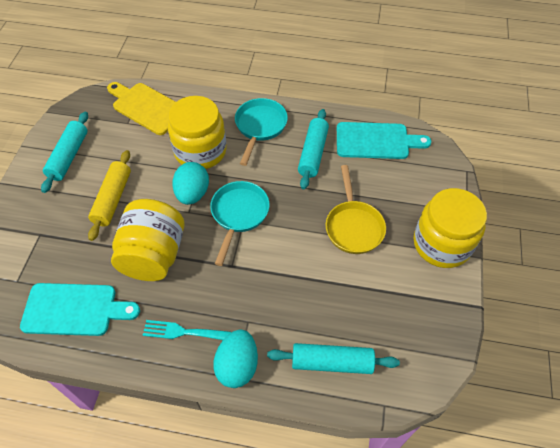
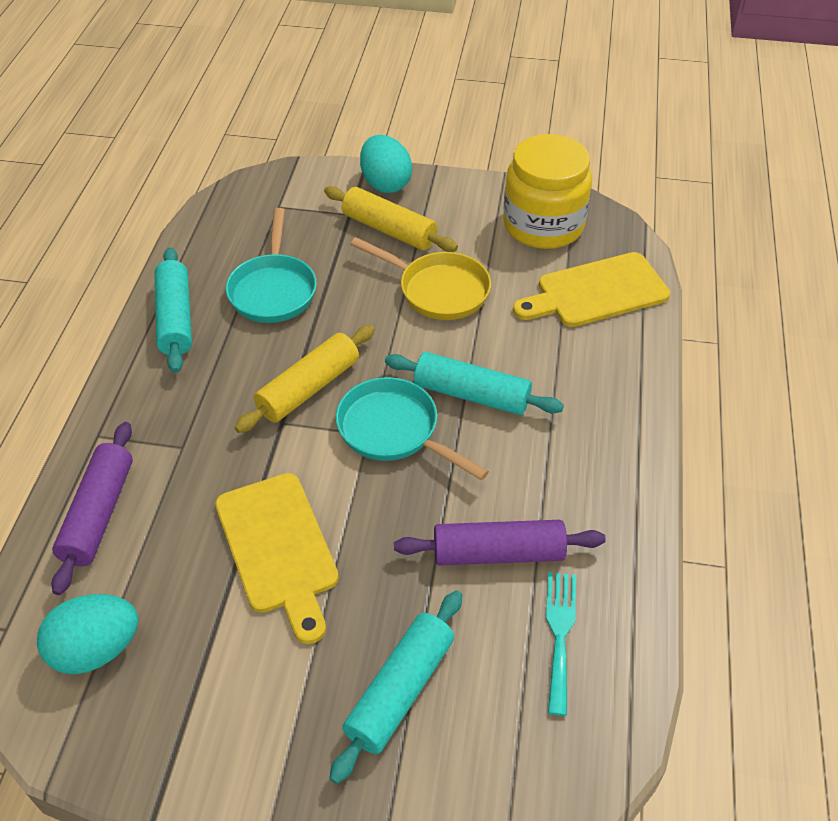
purple rolling pin: none = 0 -> [51,422,133,595] [394,520,606,565] = 2
turquoise cutting board: [20,283,140,336] [337,122,431,159] = 2 -> none = 0
yellow cutting board: [107,82,176,135] = 1 -> [215,473,339,644] [513,252,670,327] = 2
yellow jar: [111,199,185,281] [168,96,227,169] [414,188,487,268] = 3 -> [503,134,592,249] = 1
yellow rolling pin: [88,150,131,241] = 1 -> [234,325,375,433] [324,186,458,252] = 2

